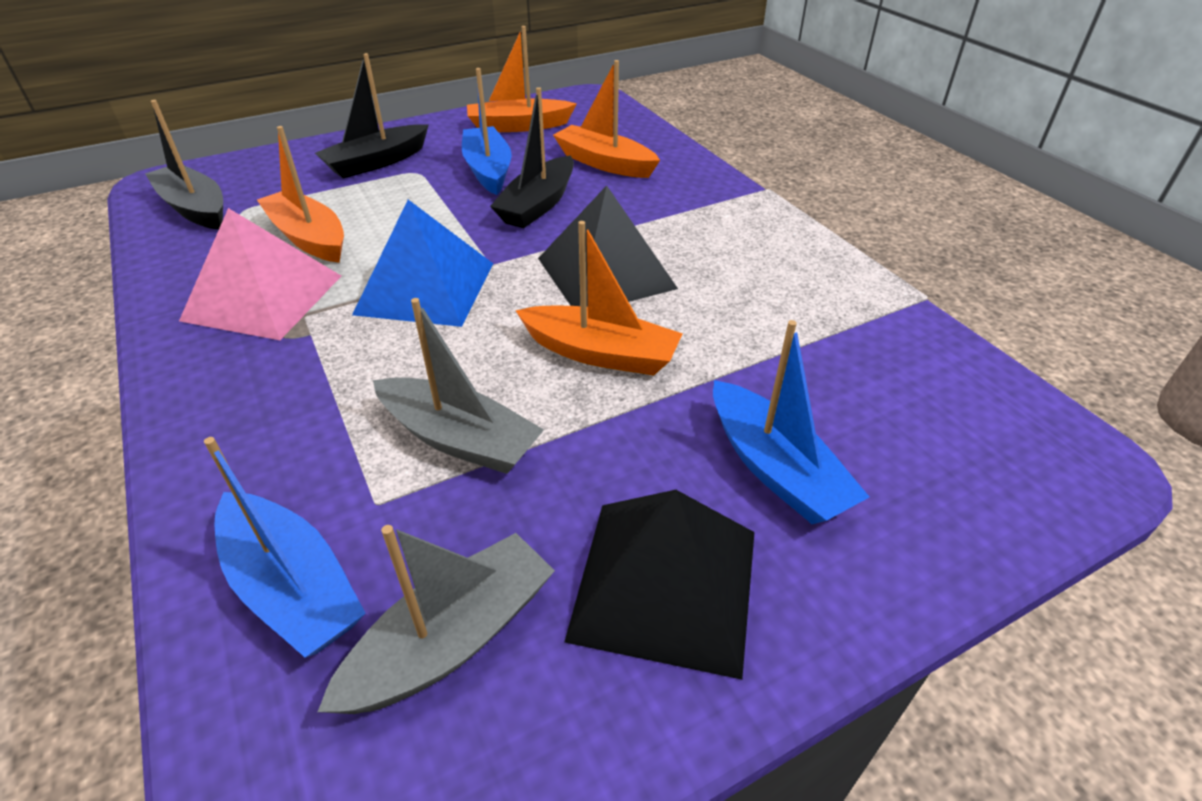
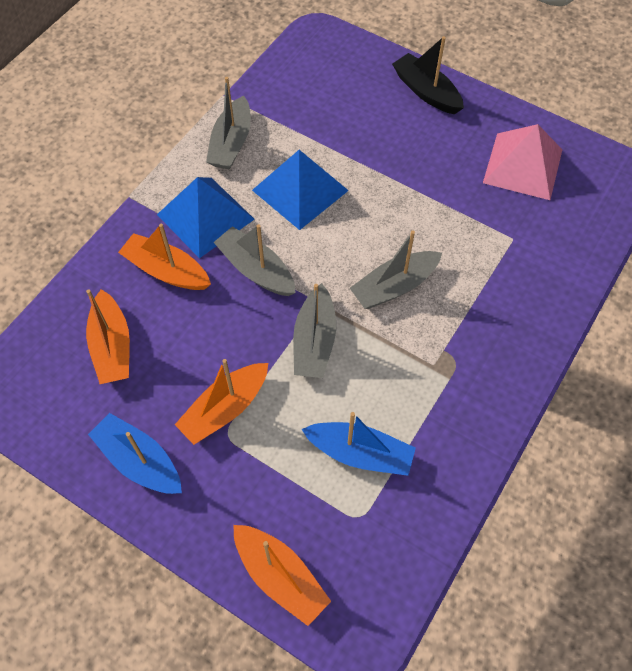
black boat: [145,100,223,230] [315,53,429,179] [490,87,574,228] = 3 -> [392,36,464,114] = 1
black pyramid: [538,185,678,307] [564,490,755,680] = 2 -> none = 0
blue boat: [204,437,366,658] [462,68,512,195] [713,320,869,524] = 3 -> [88,413,182,494] [302,412,416,476] = 2
blue pyramid: [352,200,493,327] = 1 -> [157,177,255,258] [252,150,349,230] = 2
grey boat: [318,525,555,714] [373,298,544,474] = 2 -> [206,77,251,170] [214,224,296,296] [293,283,336,378] [350,230,442,309] = 4

